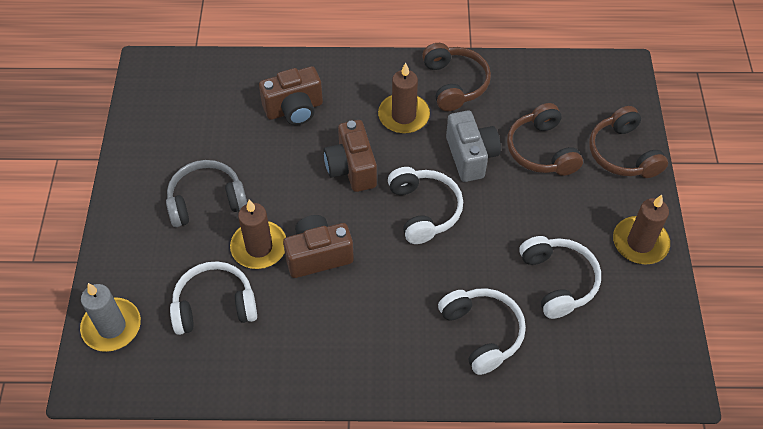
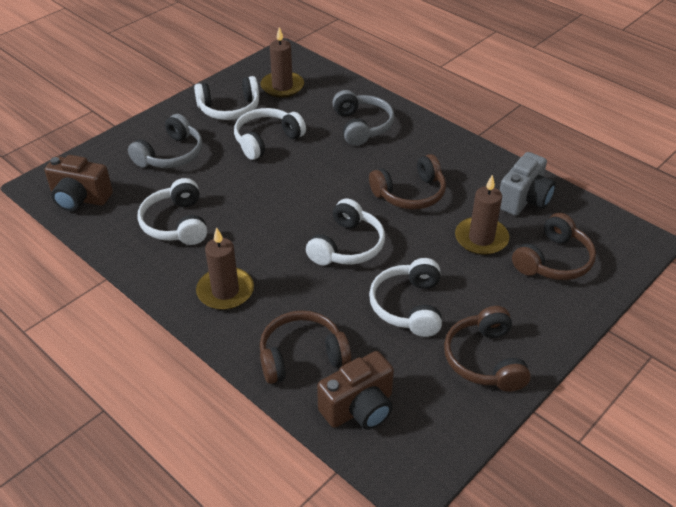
brown camera: [259,66,323,125] [283,215,354,278] [324,120,377,192] = 3 -> [44,155,113,211] [317,351,394,430] = 2
brown headphones: [422,43,491,111] [507,103,583,176] [589,106,668,178] = 3 -> [260,310,351,384] [369,154,446,209] [444,306,531,392] [512,213,596,280] = 4
grey candle: [80,283,141,352] = 1 -> none = 0
grey headphones: [166,160,247,227] = 1 -> [128,114,203,168] [332,90,394,146] = 2
white headphones: [170,261,257,335] [388,167,463,244] [438,288,526,375] [519,236,601,319] = 4 -> [137,178,207,245] [194,76,259,120] [234,108,306,160] [306,199,385,265] [369,258,442,337] = 5

